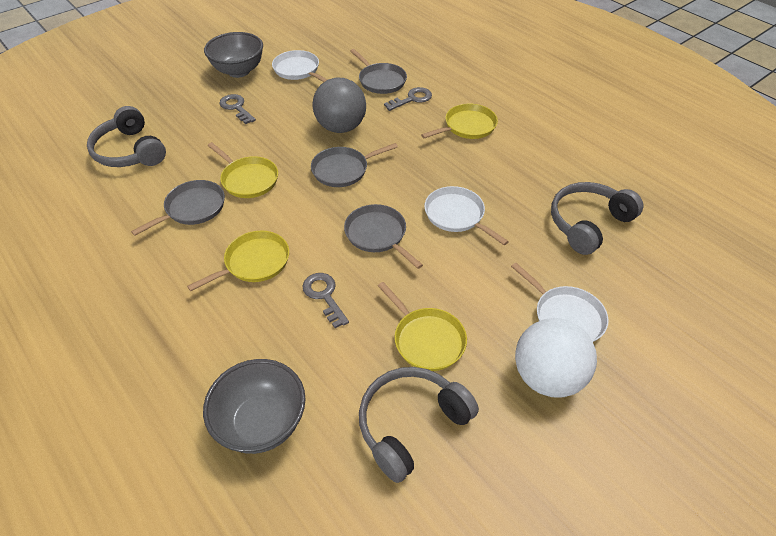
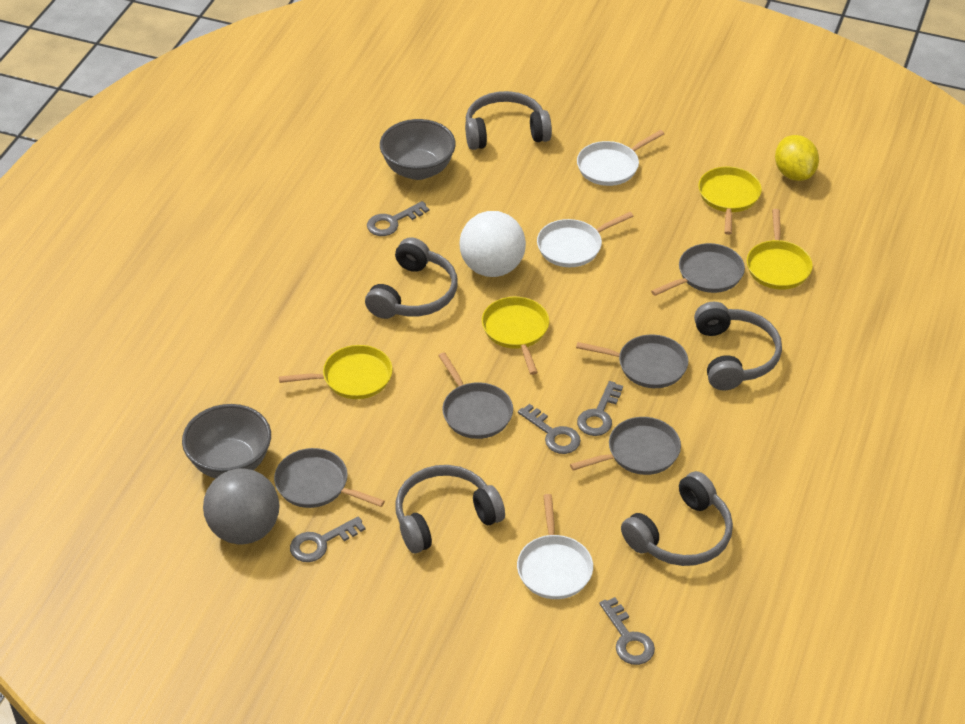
grey headphones: [87,106,166,167] [359,367,479,483] [551,182,643,255] = 3 -> [365,237,458,319] [395,465,505,553] [465,91,552,150] [621,471,733,566] [694,302,782,390] = 5
grey key: [219,94,256,124] [302,273,349,328] [384,87,432,111] = 3 -> [290,516,366,562] [367,201,429,236] [518,404,581,454] [577,381,623,436] [599,597,655,665] = 5
grey pan: [131,180,225,236] [311,143,398,187] [344,204,423,269] [350,49,407,94] = 4 -> [274,448,385,508] [438,352,513,439] [570,417,681,475] [576,334,688,388] [651,243,745,296] = 5
yellow lemon: none = 0 -> [775,135,819,181] = 1

